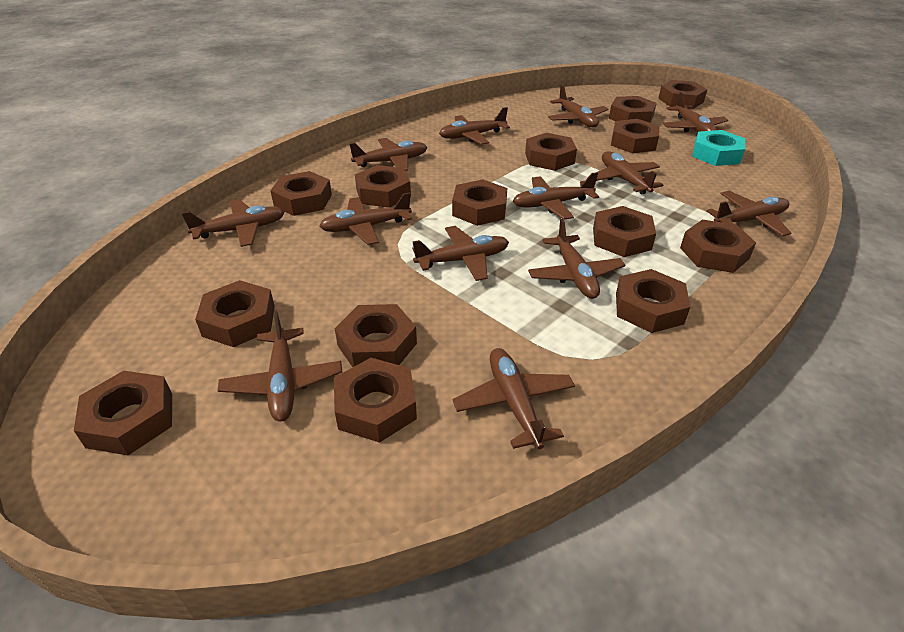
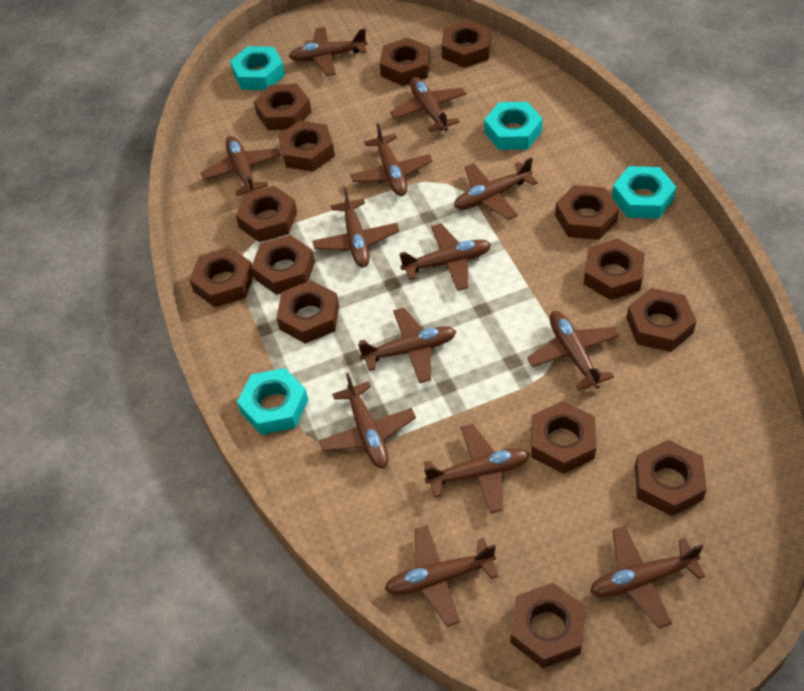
turquoise nut: [692,130,745,166] = 1 -> [230,46,285,90] [237,368,308,435] [484,102,543,150] [612,166,676,219] = 4

